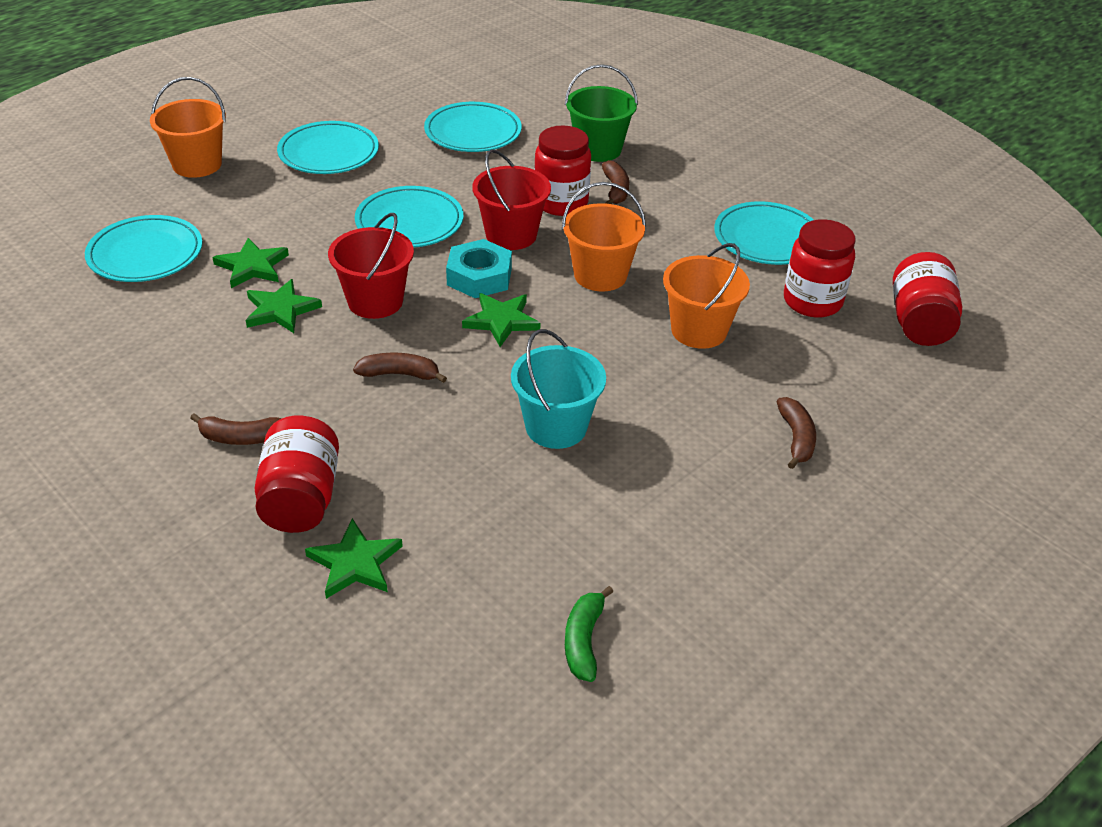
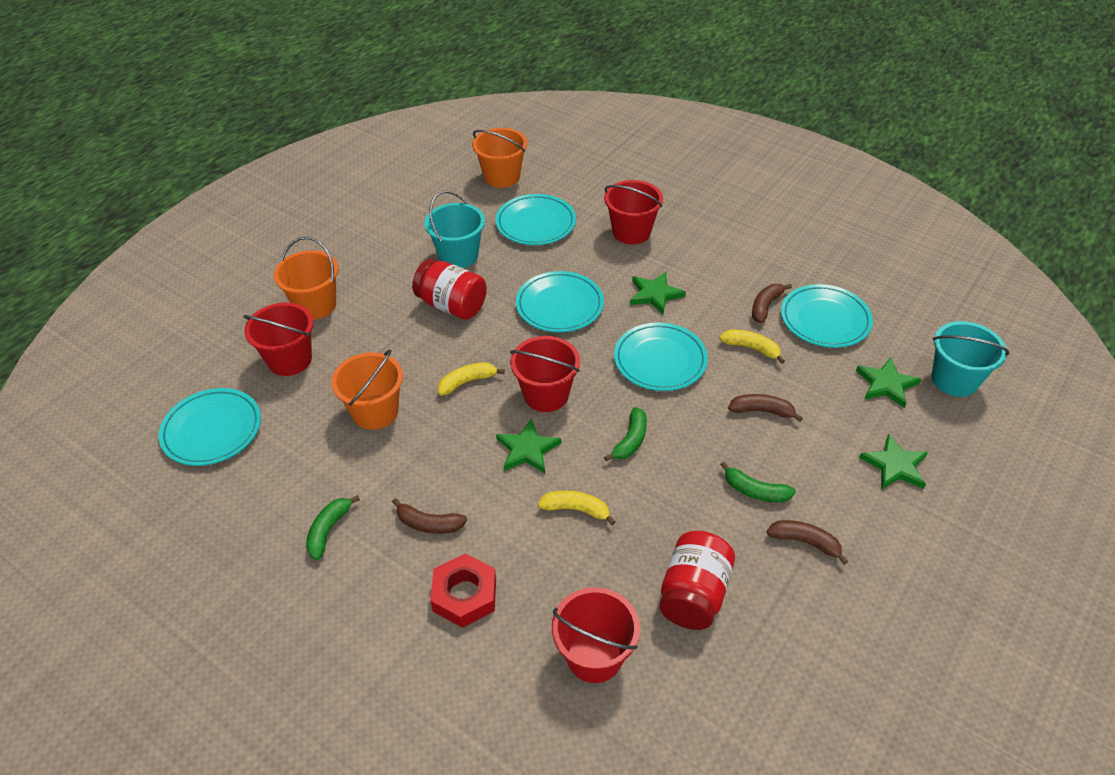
green banana: [565,586,613,682] = 1 -> [306,495,360,560] [604,407,647,461] [720,462,796,503] = 3
green bucket: [565,64,638,162] = 1 -> none = 0
red bucket: [328,213,414,319] [472,149,551,250] = 2 -> [243,303,313,376] [510,336,580,412] [552,587,640,683] [604,180,663,244] = 4
red jar: [255,416,339,533] [534,126,591,216] [784,219,855,318] [893,252,962,346] = 4 -> [412,259,487,320] [659,531,735,630] = 2
red nut: none = 0 -> [430,553,496,628] = 1
turquoise bucket: [511,329,606,449] = 1 -> [425,191,485,268] [932,321,1009,397] = 2
turquoise nut: [446,239,512,298] = 1 -> none = 0
yellow banana: none = 0 -> [438,362,505,396] [538,491,616,525] [719,330,785,364] = 3

